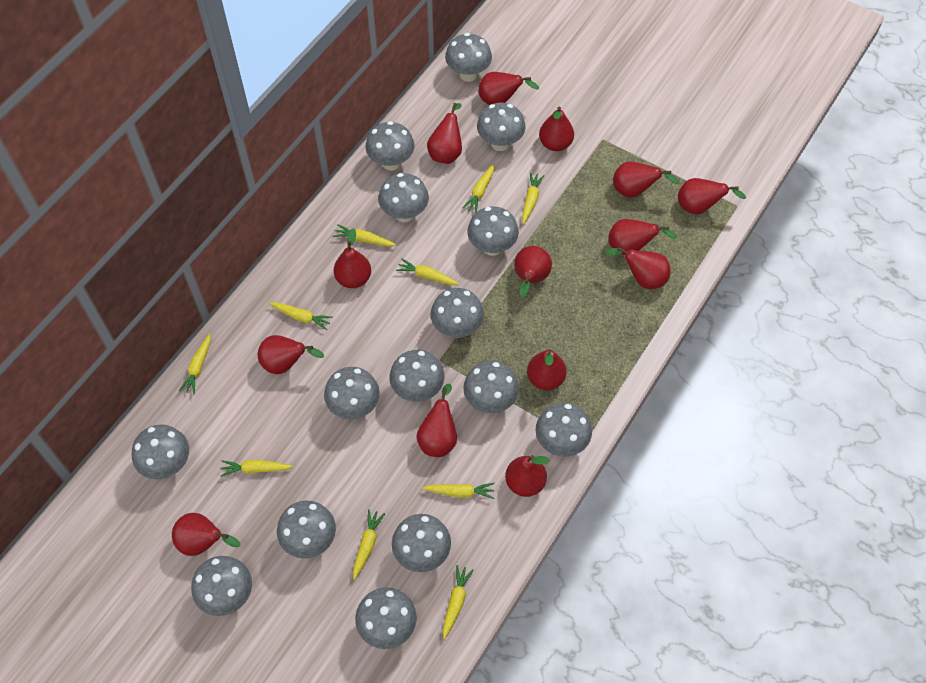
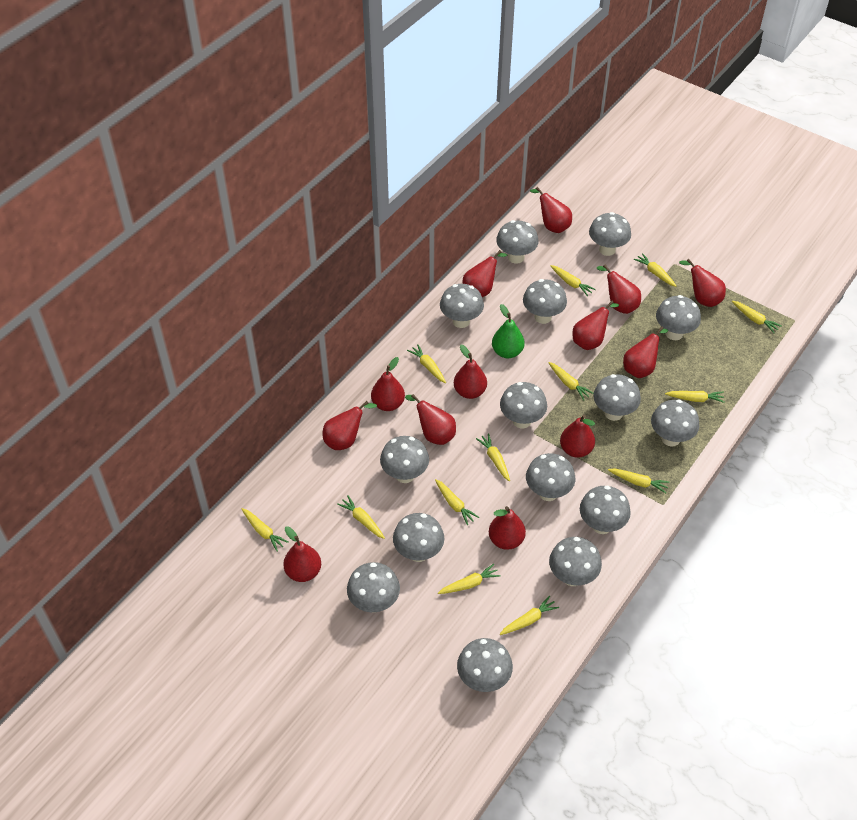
green pear: none = 0 -> [492,304,525,358] = 1
red pear: [172,513,240,556] [258,335,324,374] [333,228,371,288] [416,384,457,457] [427,103,462,164] [478,72,539,105] [505,455,550,497] [514,246,552,297] [527,349,567,390] [539,106,574,151] [606,247,671,289] [608,219,677,255] [613,161,679,198] [678,178,746,214] = 14 -> [283,526,321,582] [323,401,377,450] [371,357,405,411] [405,394,456,445] [454,345,487,399] [462,250,507,297] [489,506,526,550] [530,187,572,233] [560,415,595,458] [572,301,619,350] [597,265,641,314] [623,326,668,378] [679,259,726,307] = 13
yellow carrot: [179,334,211,394] [221,460,293,477] [269,302,333,330] [333,224,396,247] [353,509,385,580] [396,258,459,285] [423,483,495,499] [443,565,474,639] [462,164,495,213] [522,172,545,224] = 10 -> [242,508,289,552] [337,495,385,539] [407,344,446,383] [435,479,479,525] [438,564,501,594] [476,433,510,481] [500,596,559,635] [548,362,593,400] [550,265,596,296] [608,469,670,493] [634,253,676,287] [665,391,725,403] [732,301,782,333] = 13

